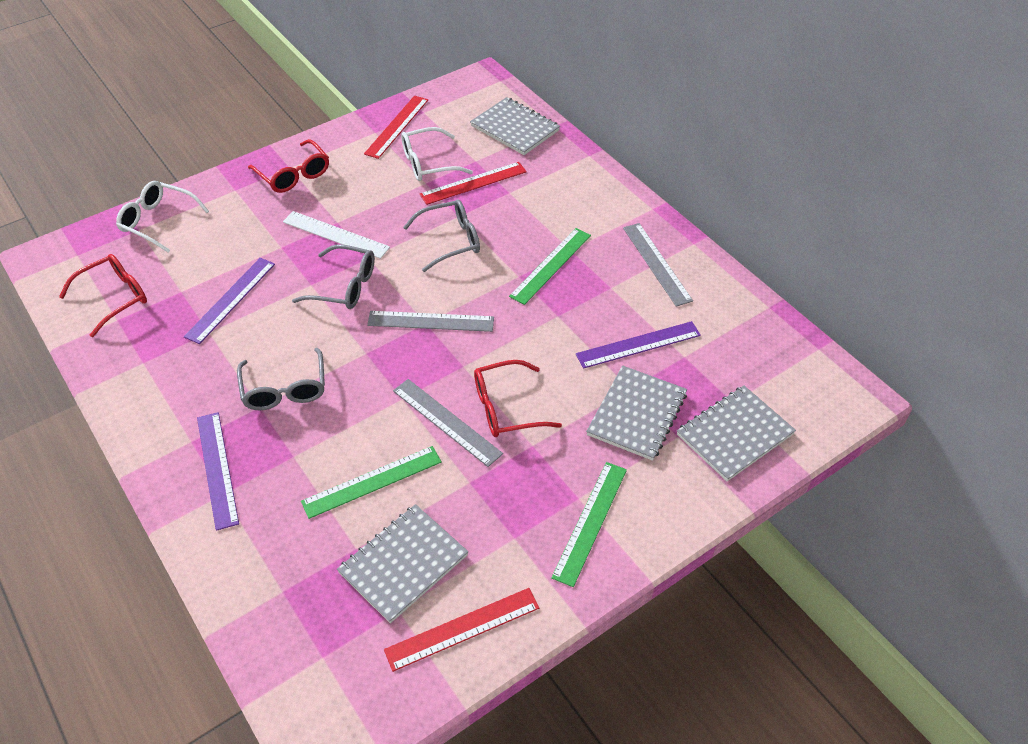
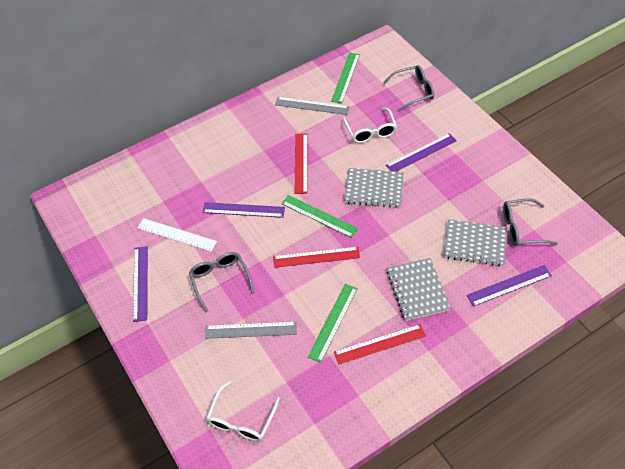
grey notebook: [337,504,468,623] [470,97,560,155] [586,365,687,461] [677,386,796,481] = 4 -> [344,168,404,208] [387,258,451,321] [444,219,507,266] = 3
grey ruler: [367,311,494,332] [393,379,503,467] [623,223,693,307] = 3 -> [205,322,297,339] [275,97,349,115] = 2
purple ruler: [184,258,275,344] [197,412,239,531] [576,321,701,369] = 3 -> [133,246,148,322] [202,202,285,218] [386,133,457,172] [466,265,552,307] = 4
red glasses: [59,254,147,337] [248,139,329,193] [474,360,562,437] = 3 -> none = 0

